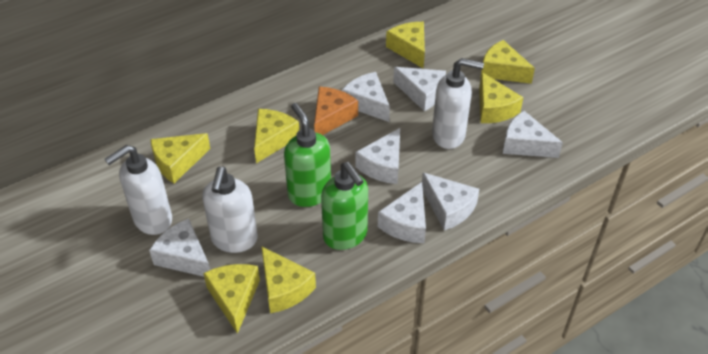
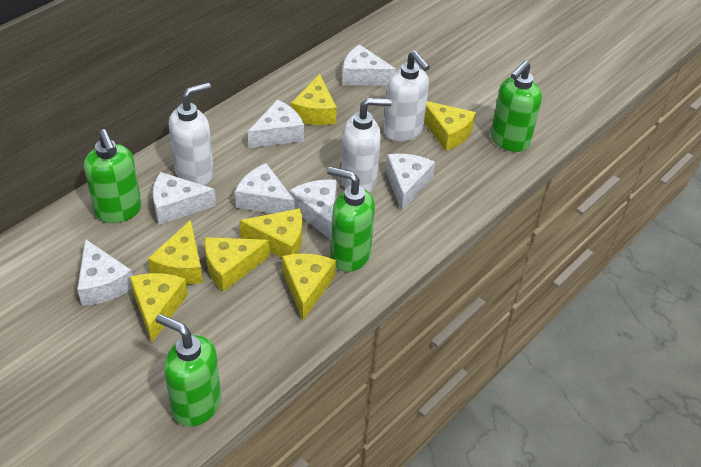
green soap dispenser: [284,103,331,207] [321,162,368,250] = 2 -> [84,129,142,223] [156,314,221,427] [327,167,375,272] [490,61,542,152] = 4
orange cheese: [314,87,358,135] = 1 -> none = 0

